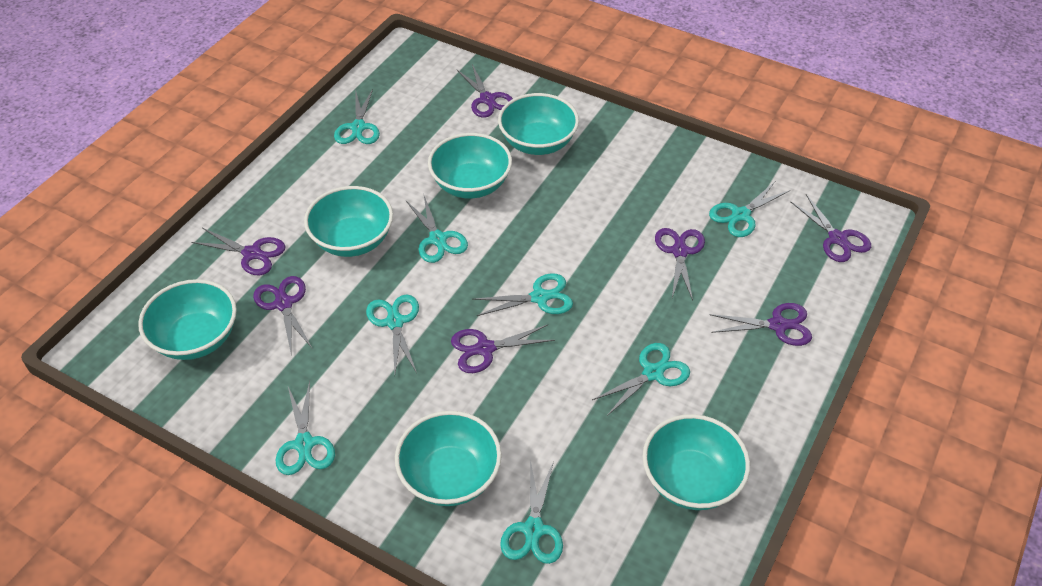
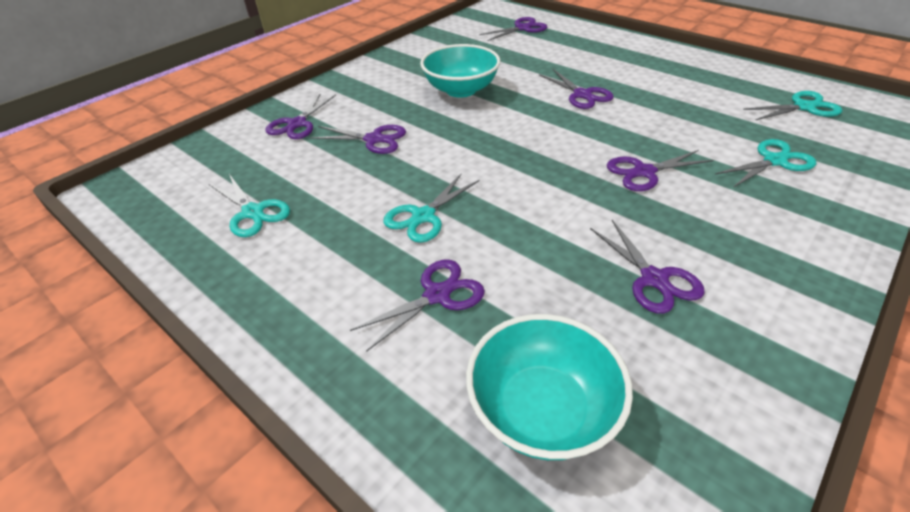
turquoise bowl: [138,279,237,360] [304,186,393,257] [395,411,502,506] [428,133,512,198] [498,93,579,155] [643,414,750,510] = 6 -> [420,44,500,98] [466,314,633,460] = 2
turquoise scissors: [276,381,335,475] [334,89,380,144] [366,294,419,373] [406,196,468,263] [472,273,573,316] [500,460,563,564] [592,343,690,416] [709,182,790,237] = 8 -> [209,174,290,237] [383,174,479,243] [715,139,816,188] [743,91,843,120] = 4

